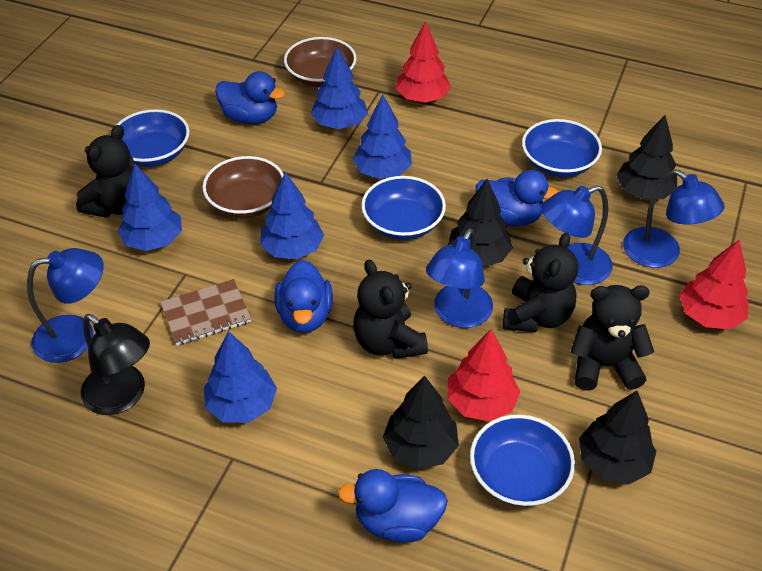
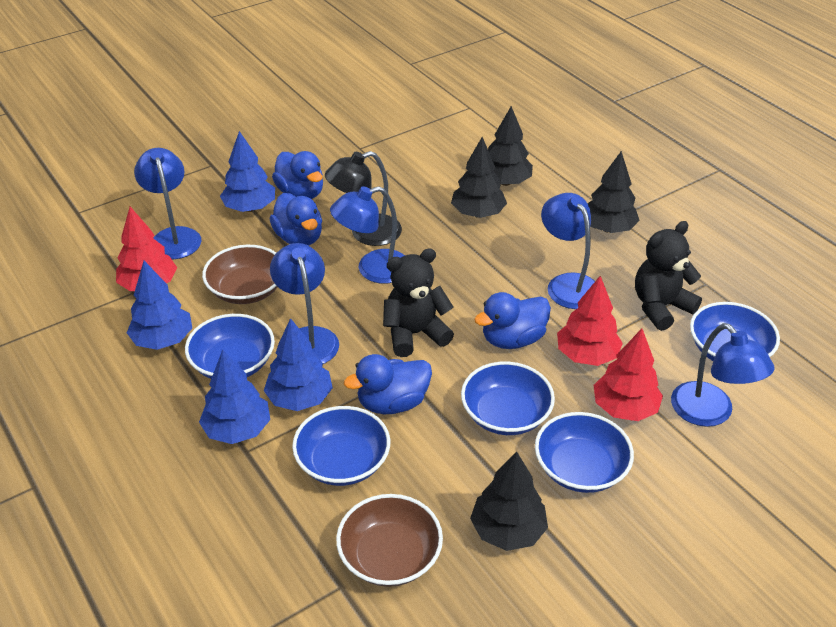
black teddy bear: [76,125,134,218] [353,259,428,359] [503,233,578,332] [570,285,654,391] = 4 -> [383,248,454,357] [635,221,702,331] = 2
blue bowl: [110,109,189,167] [361,176,446,240] [470,414,575,507] [522,119,602,177] = 4 -> [185,314,275,379] [292,406,390,486] [461,362,555,435] [535,412,634,493] [690,302,780,361] = 5
blue lamp: [27,248,104,363] [426,228,493,328] [541,185,613,285] [623,170,724,268] = 4 -> [134,148,201,259] [270,243,339,364] [330,186,405,284] [541,193,595,309] [671,323,774,427] = 5
blue tree: [118,163,182,251] [204,331,277,423] [260,172,324,259] [311,47,368,129] [352,95,412,179] = 5 -> [127,261,192,350] [199,349,270,444] [220,131,275,212] [264,318,333,411] = 4
brown notebook: [160,279,251,345] = 1 -> none = 0

